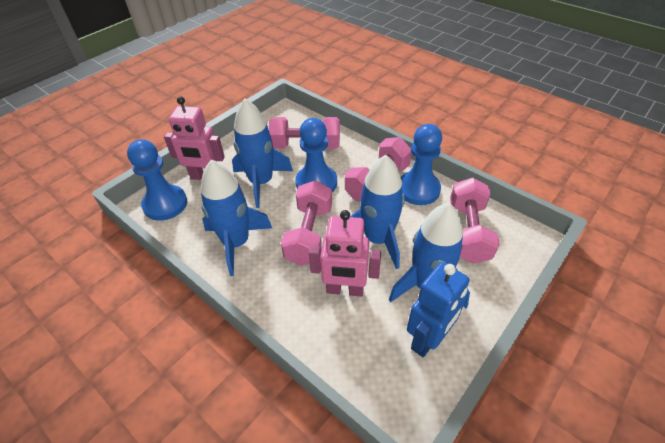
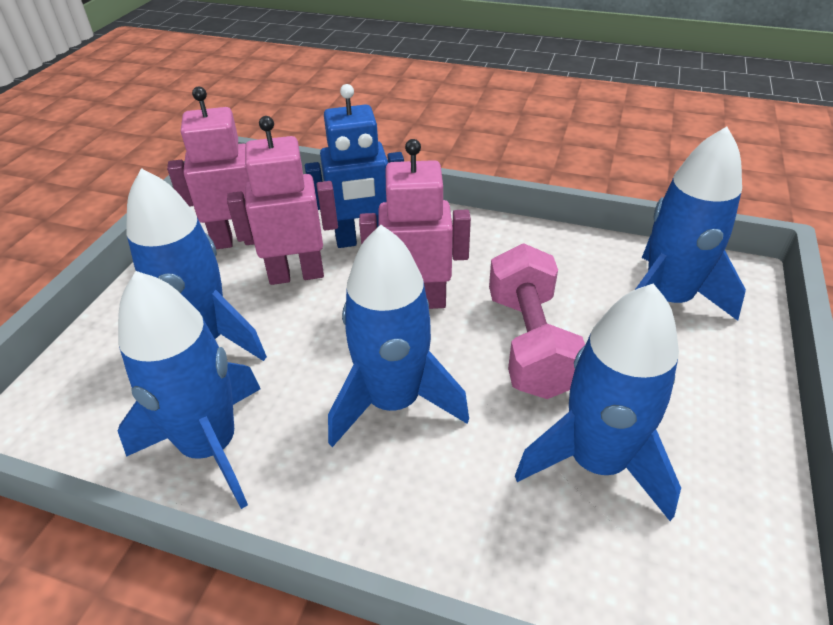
blue pawn: [127,139,187,221] [295,118,337,192] [401,124,442,205] = 3 -> none = 0
blue rocket: [201,159,272,276] [232,99,293,208] [350,155,405,269] [389,203,470,309] = 4 -> [118,271,261,509] [126,168,267,361] [328,225,469,447] [515,284,681,521] [635,127,746,321] = 5
pink dumbbell: [269,117,340,149] [281,180,332,266] [345,137,412,201] [450,178,499,264] = 4 -> [489,243,585,399] = 1
pink robot: [164,97,225,180] [309,210,381,297] = 2 -> [167,87,254,249] [227,116,338,285] [359,139,471,309] = 3

